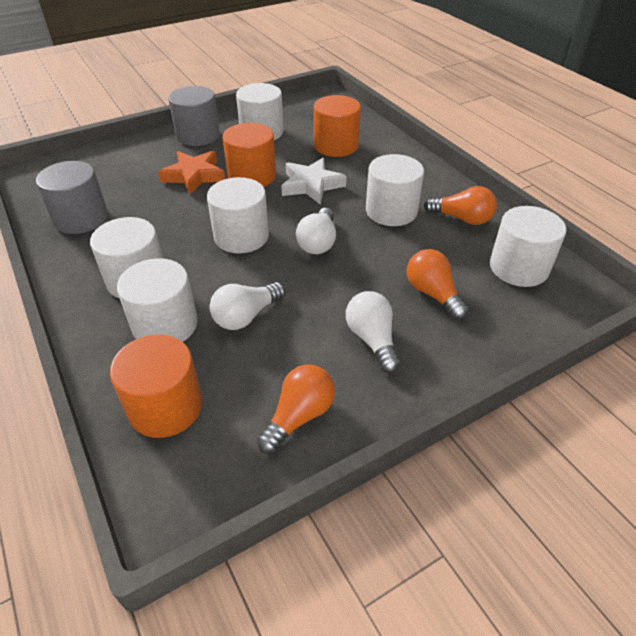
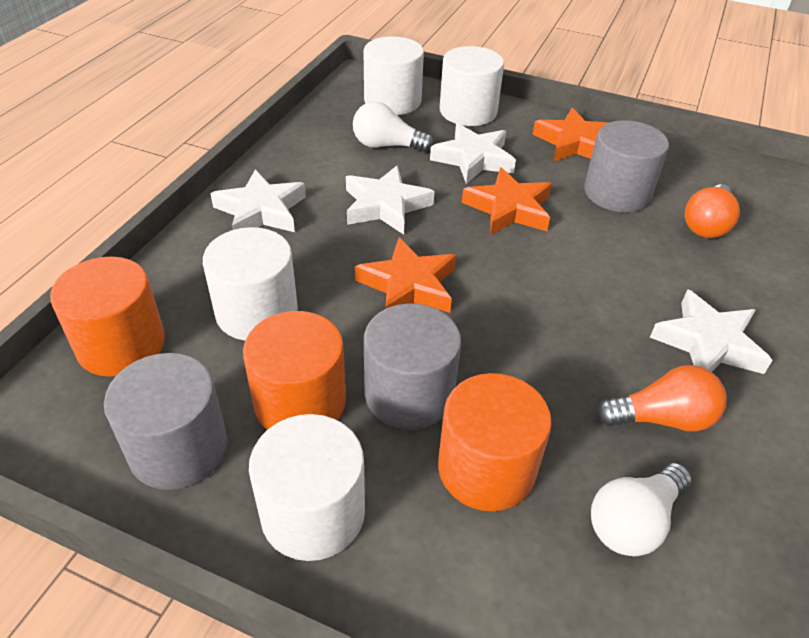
grey cylinder: [36,161,108,234] [168,86,220,146] = 2 -> [104,353,228,490] [364,304,461,429] [584,120,669,212] = 3
orange light bulb: [257,365,335,454] [407,249,469,320] [424,186,497,225] = 3 -> [597,365,727,432] [685,184,740,238] = 2
orange star: [158,151,225,195] = 1 -> [355,237,456,313] [462,167,552,235] [532,108,610,161] = 3
white cylinder: [90,217,163,298] [117,258,198,342] [207,177,269,253] [236,83,284,140] [366,154,424,226] [490,206,566,287] = 6 -> [203,227,298,341] [249,414,365,561] [364,36,424,115] [440,46,504,126] = 4
white light bulb: [210,282,285,330] [296,208,336,254] [346,291,401,373] = 3 -> [353,102,434,152] [591,463,692,557] = 2
white star: [281,158,346,204] = 1 -> [210,169,306,232] [346,165,435,235] [430,123,516,184] [650,289,773,374] = 4

